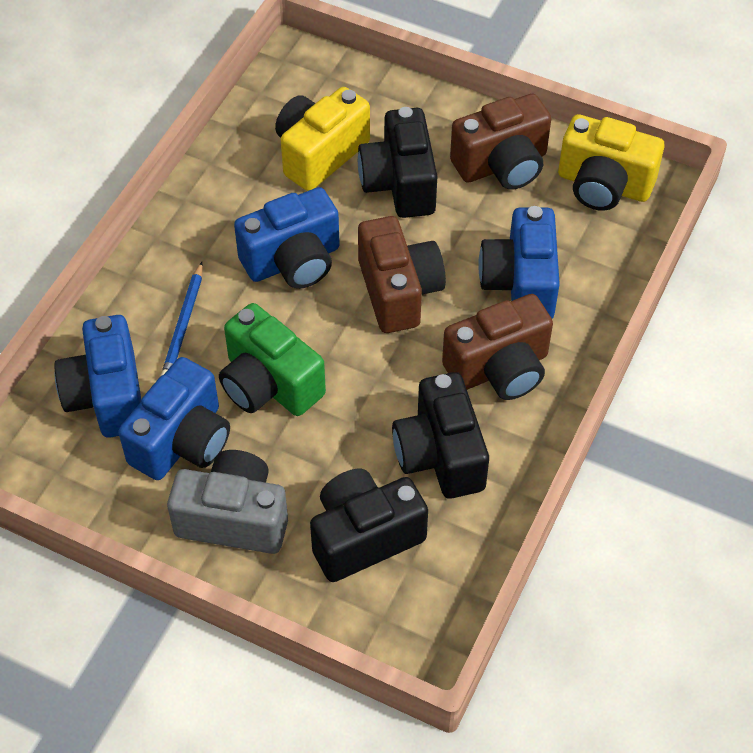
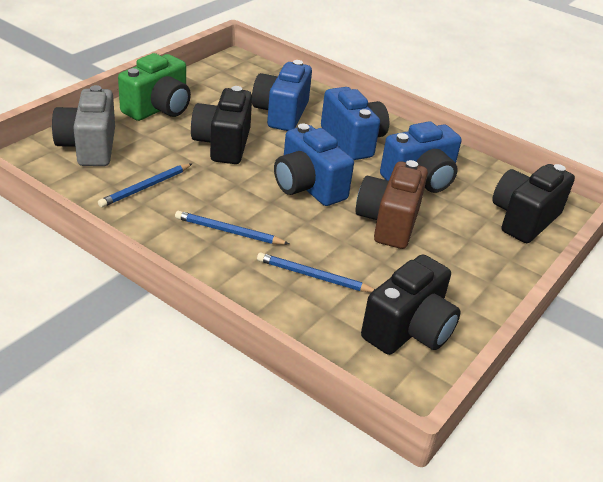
blue pencil: [161,262,203,376] = 1 -> [98,164,192,208] [175,211,289,245] [257,253,375,292] = 3
brown camera: [358,216,446,333] [442,294,553,400] [450,94,551,190] = 3 -> [355,160,428,249] = 1
yellow camera: [275,87,370,191] [558,114,664,211] = 2 -> none = 0

